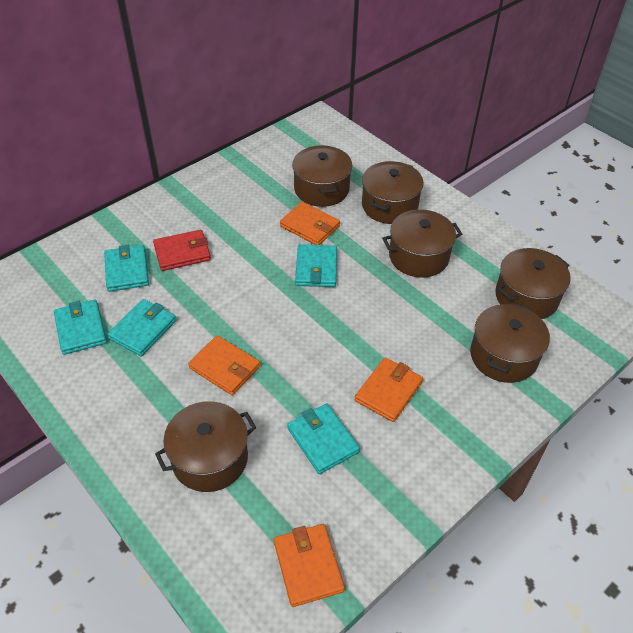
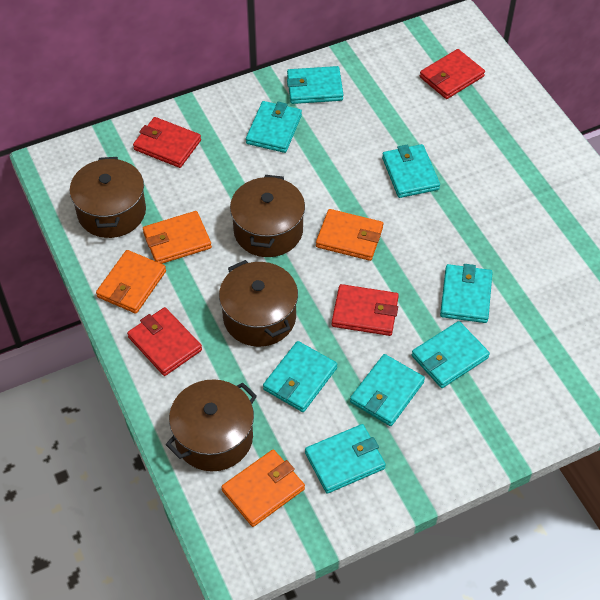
brown pot: [155,401,256,492] [292,145,353,207] [362,161,424,224] [382,209,462,278] [470,303,550,383] [495,248,571,319] = 6 -> [70,157,146,238] [166,379,257,471] [219,260,298,347] [230,175,305,257] = 4
red wallet: [153,230,211,271] = 1 -> [127,307,202,376] [133,117,201,168] [332,284,399,336] [420,49,485,99] = 4
turquoise wallet: [54,299,107,355] [104,245,149,292] [107,299,176,356] [287,403,360,474] [295,244,337,287] = 5 -> [246,101,302,153] [263,341,337,412] [287,66,343,104] [305,424,386,494] [350,354,425,426] [382,144,440,198] [412,321,490,388] [440,264,493,323] = 8

